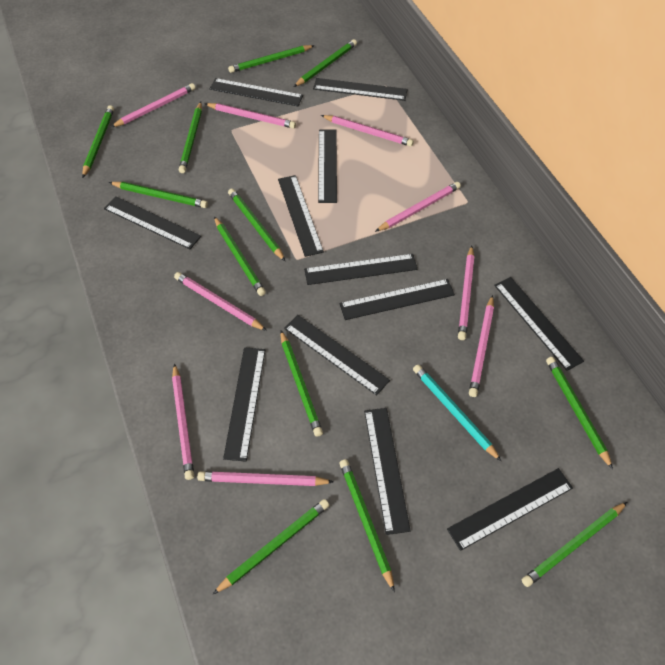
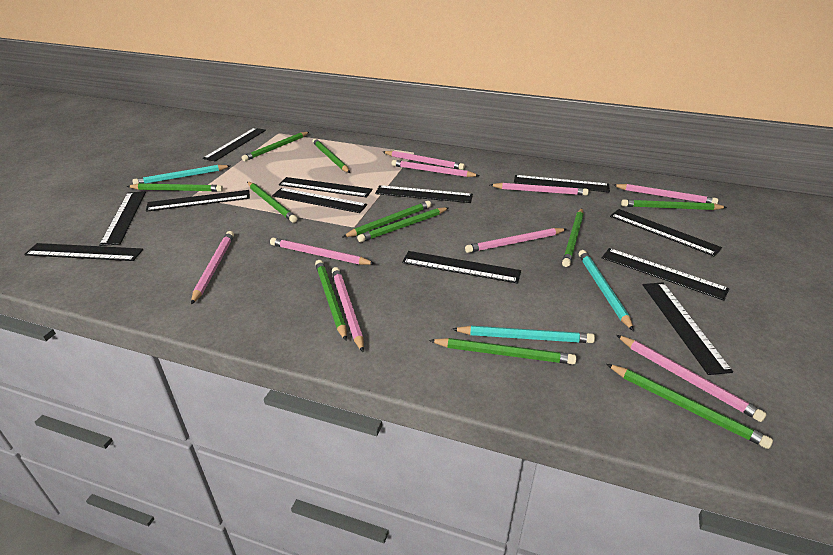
green pencil: [82,105,114,178] [109,182,208,208] [179,102,202,173] [213,499,329,594] [214,216,266,296] [228,45,315,73] [228,189,285,261] [280,331,323,437] [294,39,357,87] [339,459,395,592] [522,502,627,587] [546,357,613,469] = 12 -> [127,183,223,192] [242,132,309,161] [247,182,297,223] [312,138,350,173] [315,260,347,341] [343,201,431,237] [357,207,448,242] [429,338,576,364] [562,208,584,267] [607,364,773,449] [621,199,727,210] = 11
turquoise pencil: [413,364,501,461] = 1 -> [132,165,230,184] [452,326,595,343] [579,250,634,331] = 3

